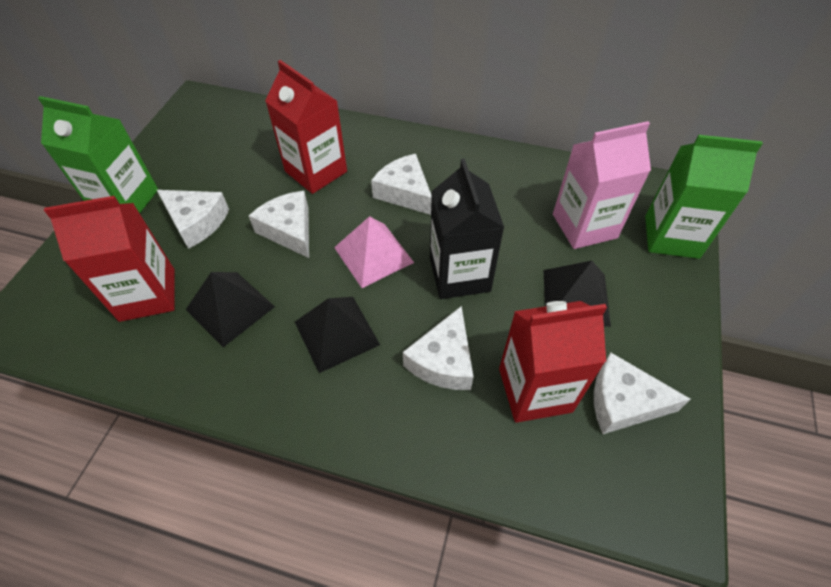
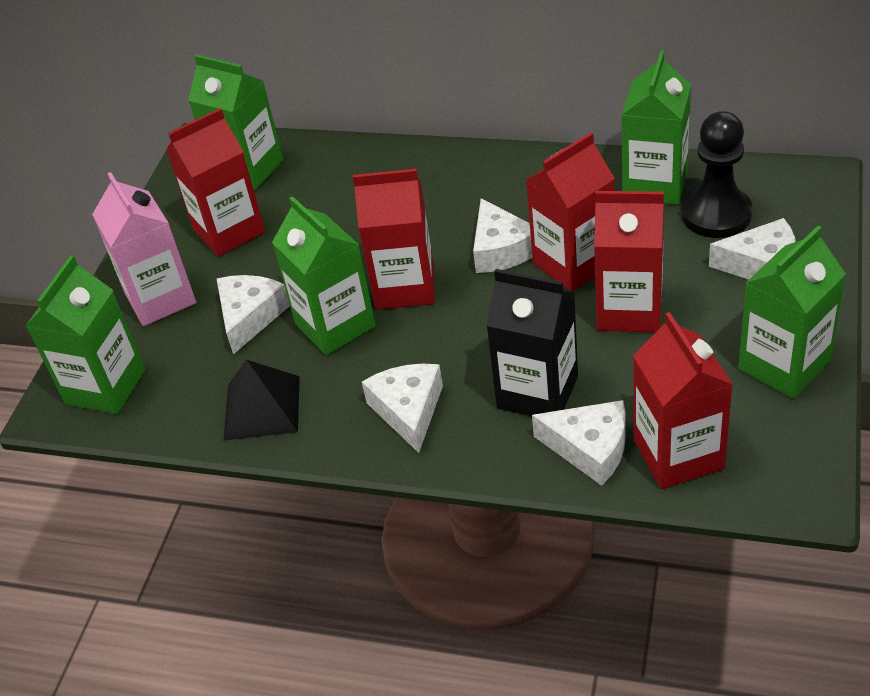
black pawn: none = 0 -> [682,111,753,238] = 1
black pyramid: [186,272,275,347] [295,297,380,373] [544,261,611,327] = 3 -> [223,360,300,441] = 1
green carton: [38,96,158,213] [645,135,763,259] = 2 -> [26,255,146,414] [188,54,283,191] [272,196,376,355] [622,50,691,205] [738,226,846,399] = 5
pink pyramid: [334,216,414,288] = 1 -> none = 0
red carton: [44,196,175,322] [265,60,347,194] [499,301,607,423] = 3 -> [166,108,265,257] [353,169,435,310] [526,132,615,291] [594,191,664,333] [633,312,733,489] = 5

